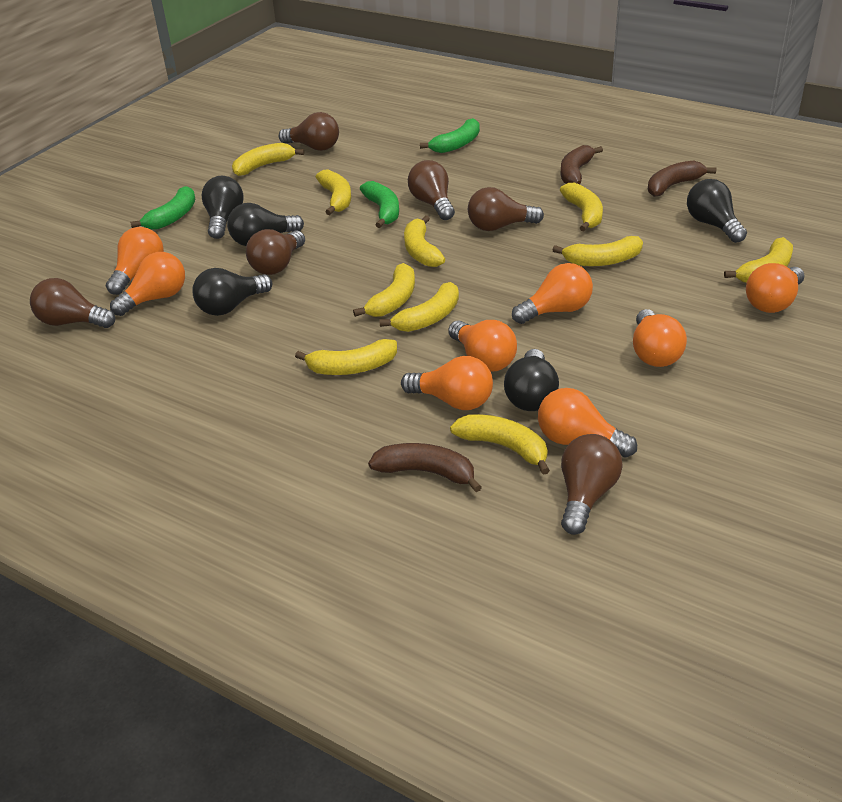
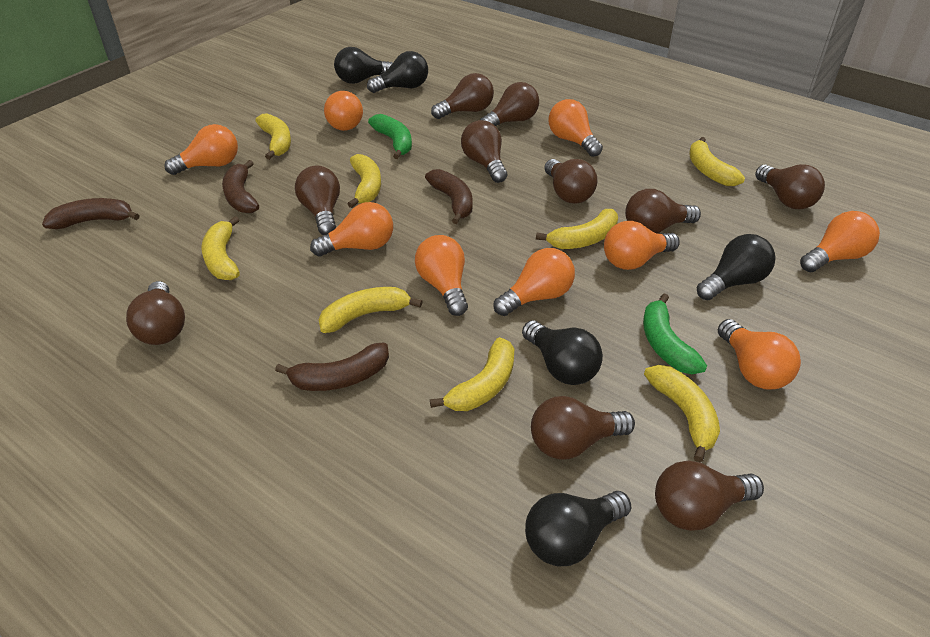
brown banana: [368,443,482,492] [560,145,603,185] [648,160,716,197] = 3 -> [42,198,140,229] [222,160,259,213] [275,343,389,391] [425,169,473,224] = 4
brown light bulb: [30,278,115,328] [246,229,305,275] [279,112,339,151] [408,160,455,220] [468,187,544,231] [561,434,623,535] = 6 -> [126,281,185,345] [295,166,340,235] [431,73,494,119] [461,120,507,183] [480,82,539,126] [531,396,635,460] [544,159,598,204] [625,189,701,234] [655,460,764,531] [755,164,825,209] = 10
green banana: [130,186,195,230] [360,181,399,228] [420,118,480,153] = 3 -> [368,114,412,159] [643,293,707,374] = 2
orange light bulb: [106,227,164,295] [110,252,185,316] [401,356,493,410] [448,320,517,372] [512,263,593,324] [538,388,637,458] [633,309,687,367] [746,263,804,313] = 8 -> [164,124,238,175] [310,202,393,256] [324,91,363,131] [415,235,468,316] [493,248,575,316] [549,99,603,157] [604,221,680,270] [718,319,801,390] [800,211,880,272] = 9
yellow banana: [232,143,304,176] [295,339,397,375] [316,169,351,215] [353,263,415,317] [380,282,459,332] [404,215,445,267] [450,414,550,475] [552,236,643,266] [560,183,603,232] [724,237,793,283] = 10 -> [202,216,240,280] [255,113,291,160] [319,287,422,333] [348,154,381,208] [430,337,514,411] [536,209,618,249] [644,365,720,462] [689,137,745,186] = 8

